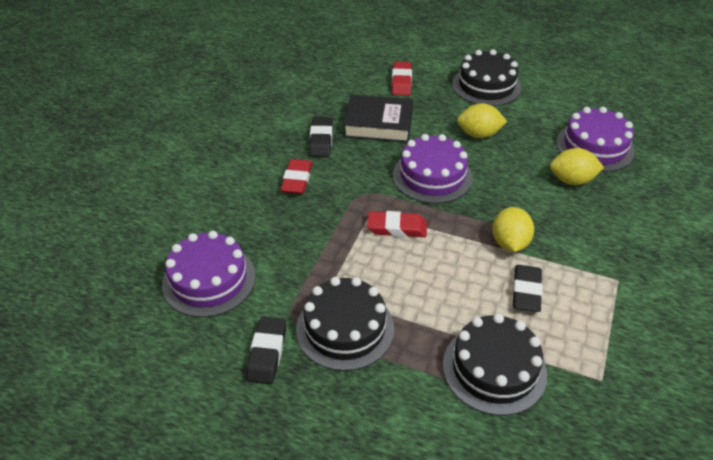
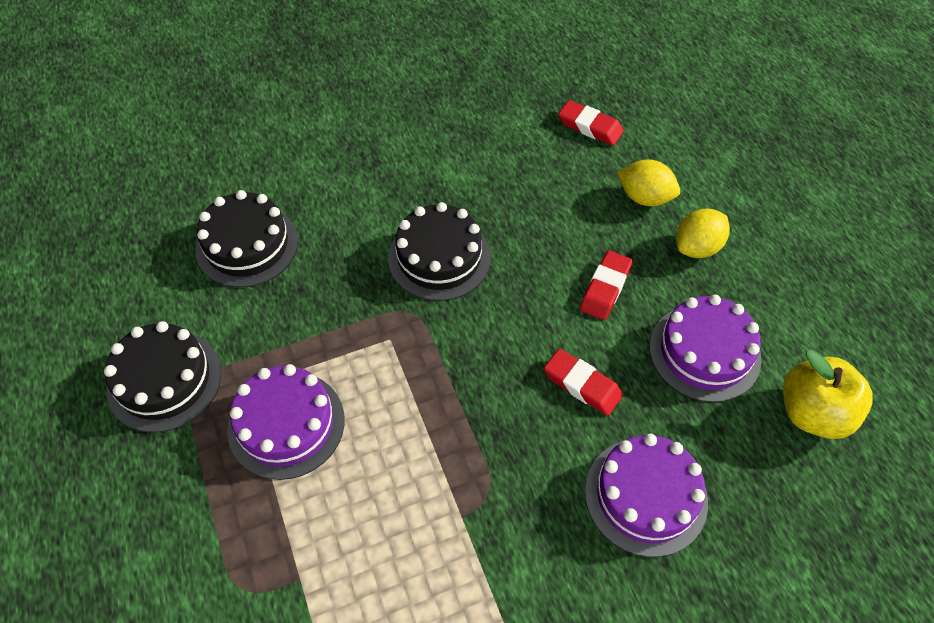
black book: [343,94,413,143] = 1 -> none = 0
black eraser: [246,317,286,384] [309,117,333,157] [513,265,543,312] = 3 -> none = 0
yellow apple: none = 0 -> [783,350,873,439] = 1
yellow lemon: [457,103,507,138] [492,207,534,252] [550,148,604,185] = 3 -> [617,160,680,206] [676,209,730,258] = 2

